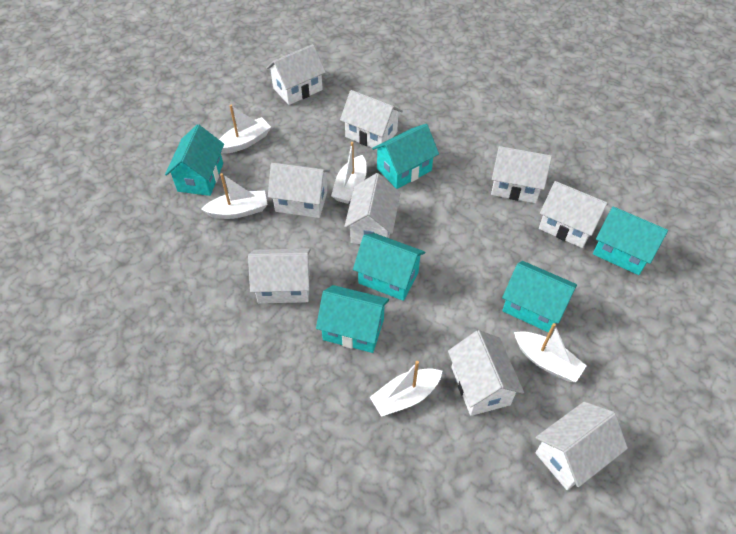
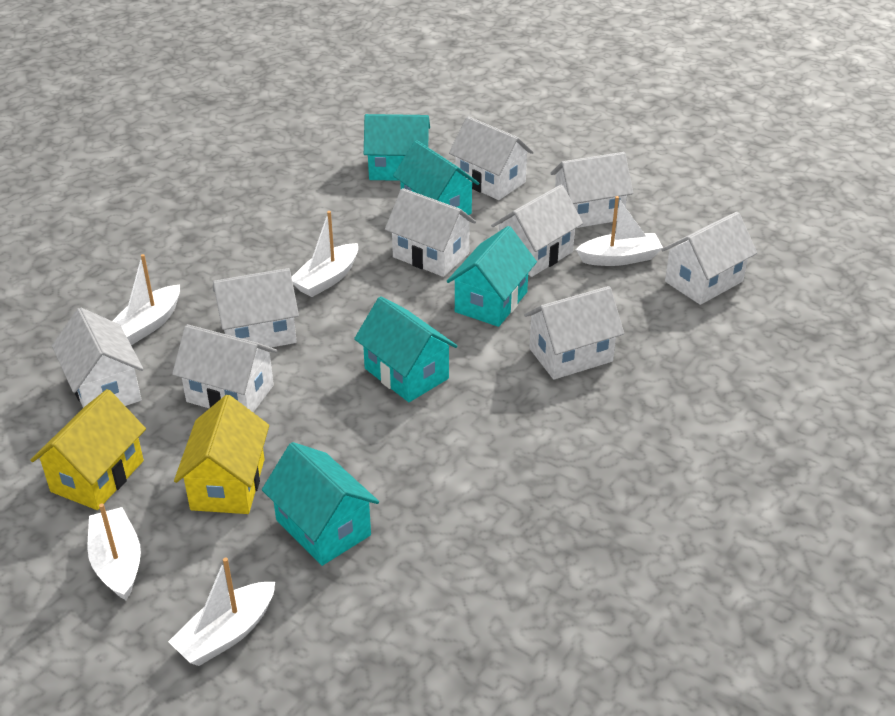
turquoise house: [165,124,224,196] [316,285,389,353] [353,233,425,301] [372,124,439,189] [502,261,577,333] [593,206,668,275] = 6 -> [262,442,379,566] [354,296,458,402] [364,114,430,181] [393,140,479,215] [447,226,537,327] = 5
yellow house: none = 0 -> [30,389,146,510] [174,395,269,514] = 2

